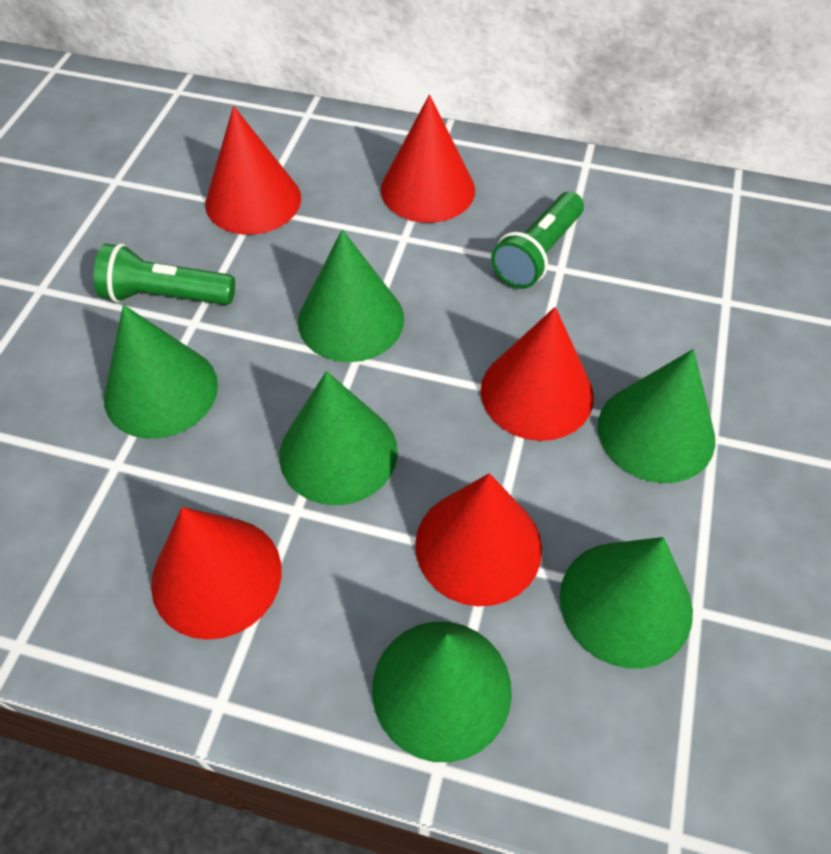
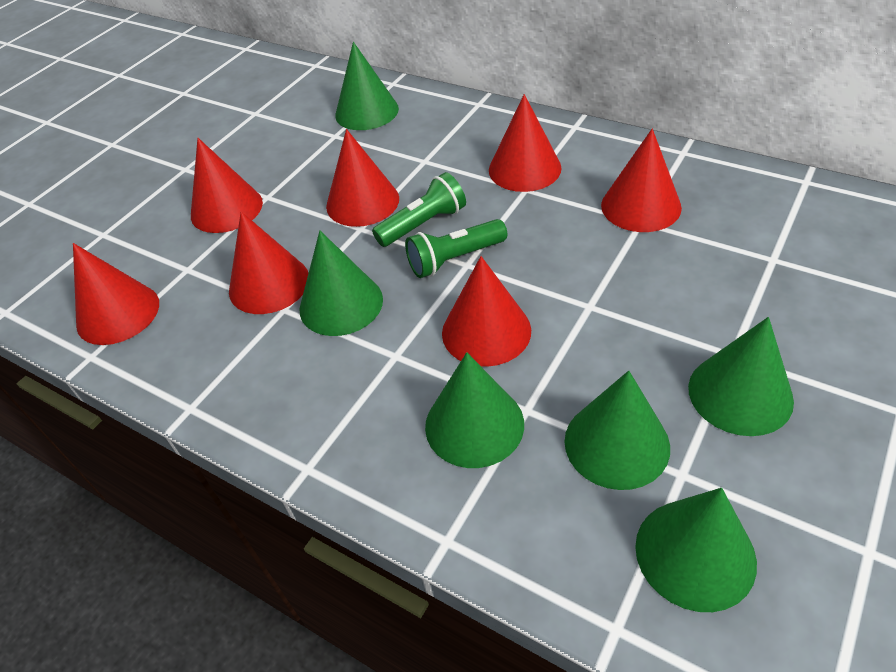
red cone: [151,507,282,640] [205,106,301,235] [381,94,475,223] [415,473,542,606] [481,307,594,441] = 5 -> [73,243,159,345] [191,138,263,233] [229,212,308,314] [326,129,399,227] [442,256,531,367] [489,94,562,192] [601,129,682,232] = 7

